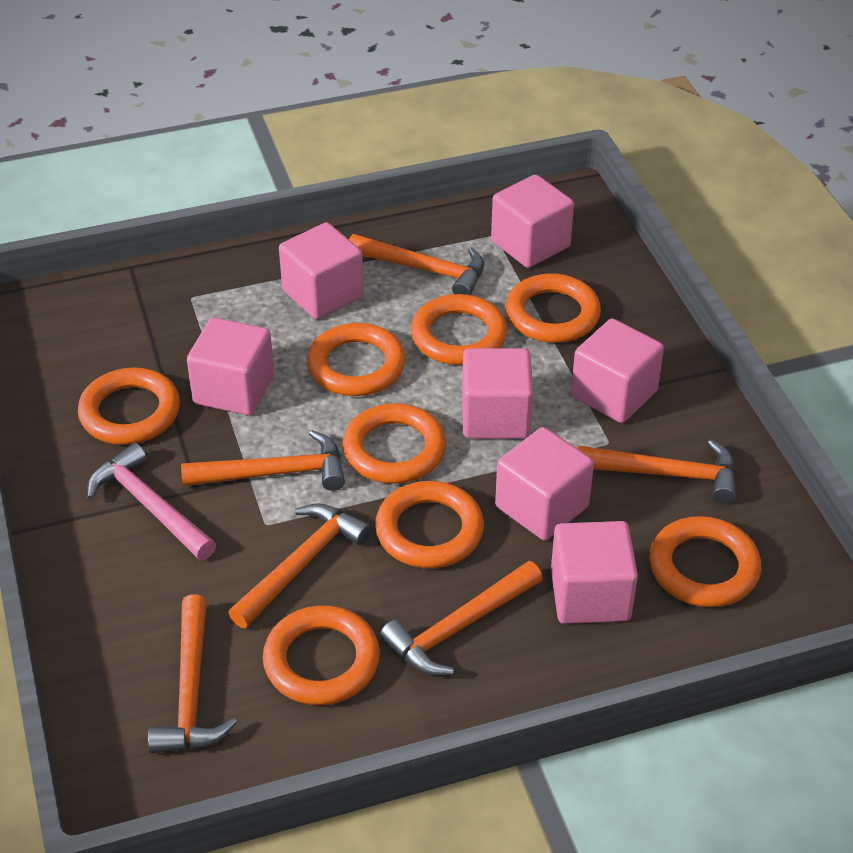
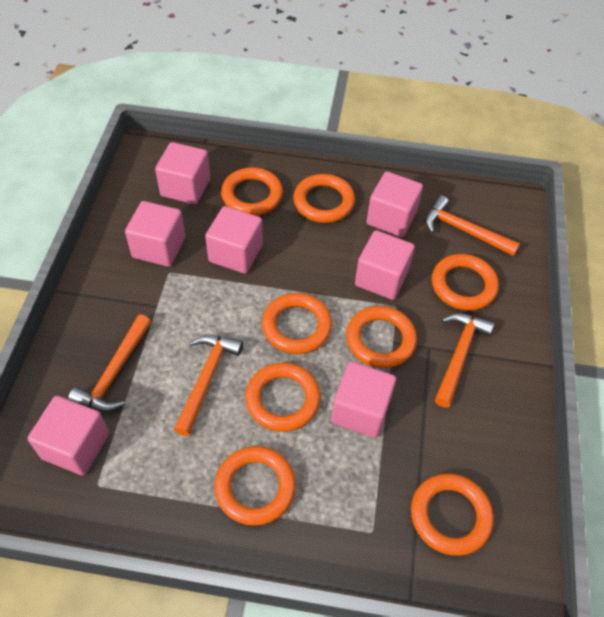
orange hammer: [148,594,237,754] [181,430,345,491] [228,503,371,628] [349,234,484,295] [380,561,543,676] [577,440,736,504] = 6 -> [68,314,151,412] [174,335,243,436] [425,195,520,256] [435,313,495,408] = 4
pink hammer: [87,443,216,560] = 1 -> none = 0

